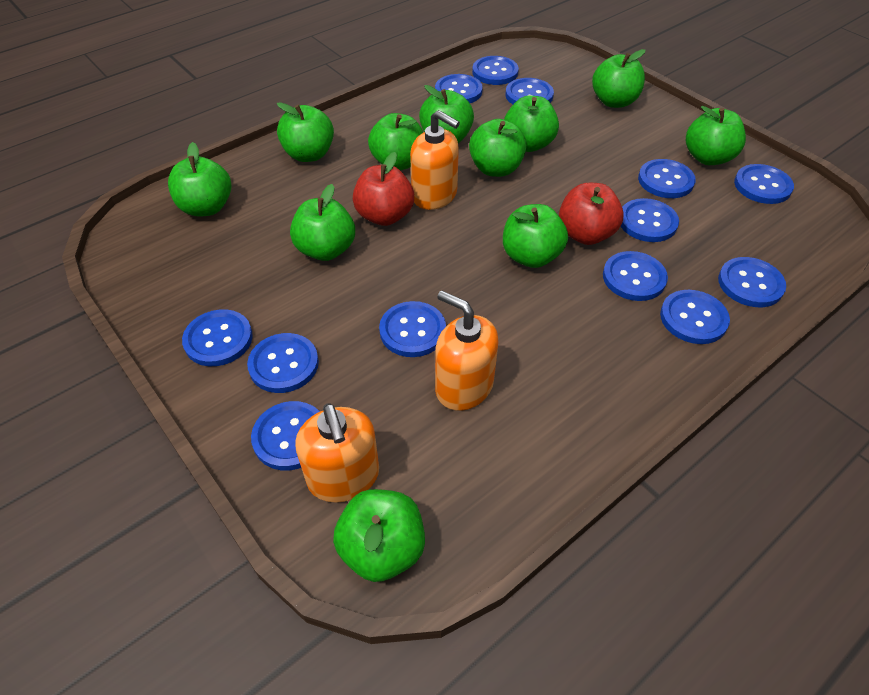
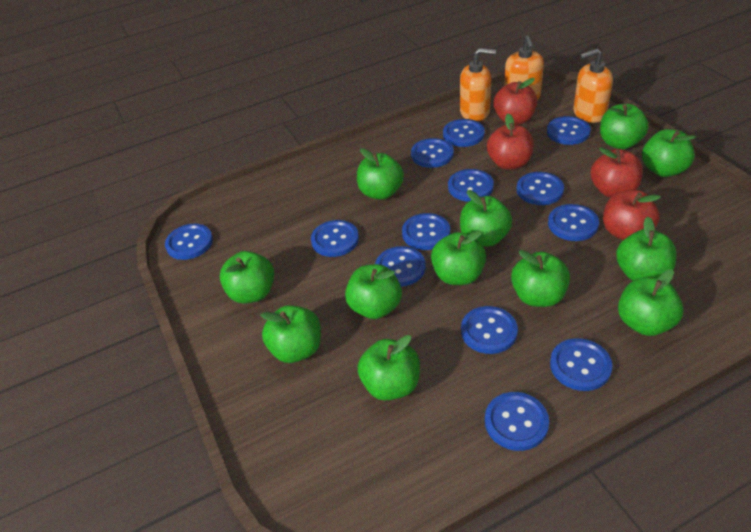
green apple: [168,142,231,216] [277,102,334,162] [290,184,355,261] [333,489,425,582] [368,113,423,170] [419,85,474,143] [469,119,527,177] [503,204,568,268] [504,96,559,152] [592,49,645,108] [686,106,746,165] = 11 -> [220,251,275,304] [261,305,321,363] [345,264,402,319] [357,148,404,200] [358,335,420,400] [431,231,486,285] [460,190,512,247] [511,250,570,307] [600,104,649,149] [616,217,677,281] [618,269,684,336] [642,129,696,177] = 12
red apple: [353,152,414,226] [559,183,624,245] = 2 -> [487,113,534,170] [493,78,537,125] [590,147,643,198] [603,190,661,240] = 4

